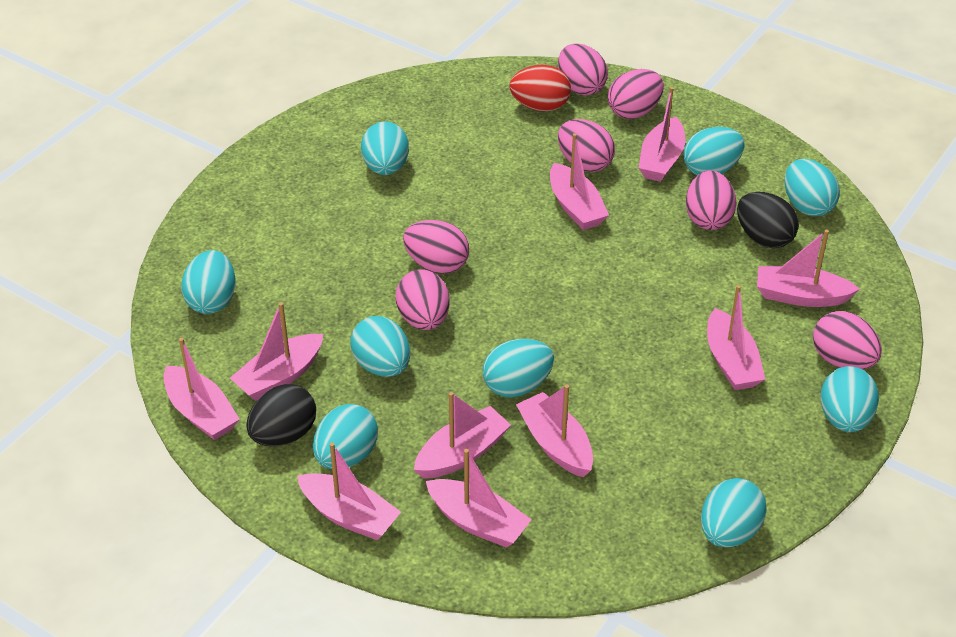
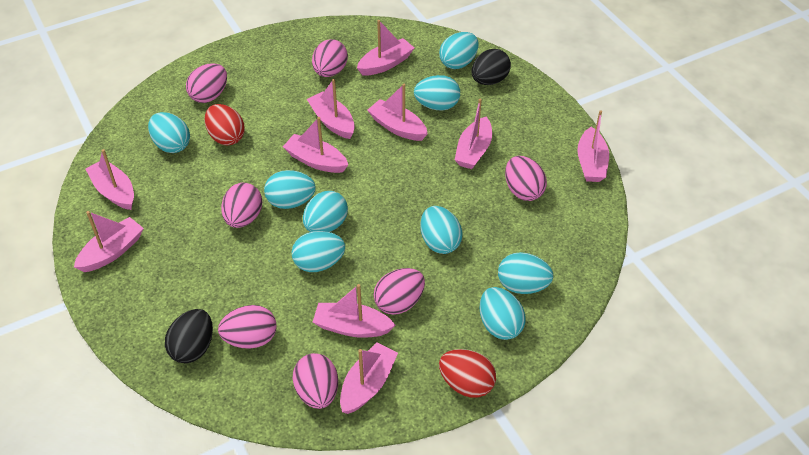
red egg: [509,65,571,112] = 1 -> [205,104,245,145] [439,349,496,398] = 2

